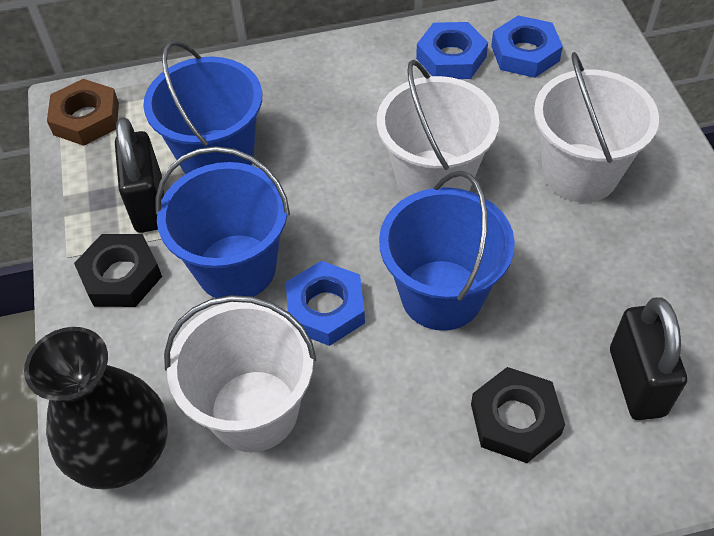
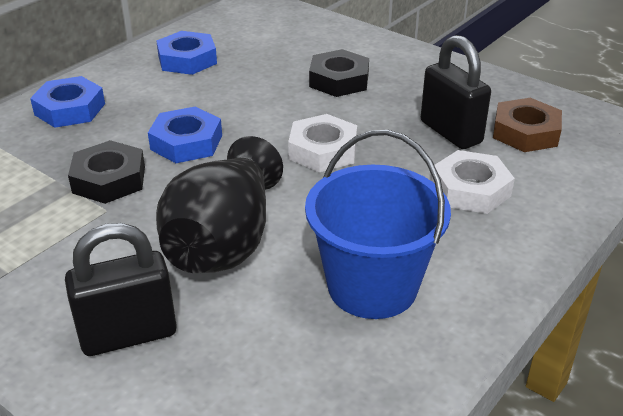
blue bucket: [143,40,262,174] [156,146,290,298] [379,171,515,331] = 3 -> [305,130,451,319] = 1
white bucket: [164,295,316,452] [377,60,499,198] [534,52,659,202] = 3 -> none = 0
white nut: none = 0 -> [288,114,357,172] [432,150,515,214] = 2

